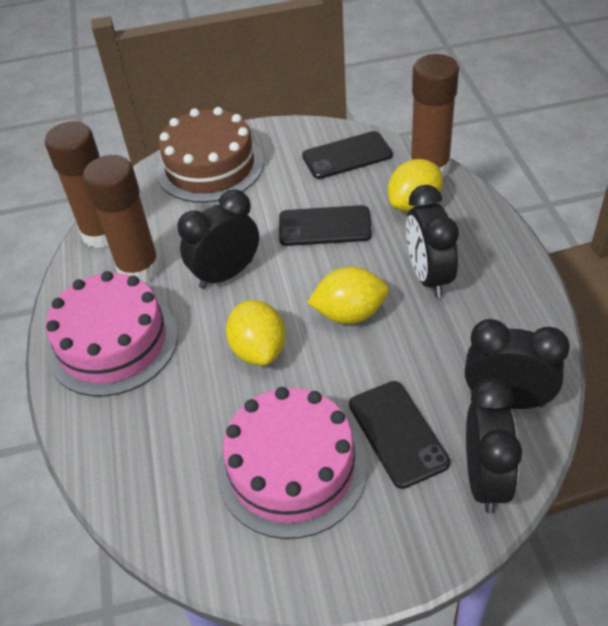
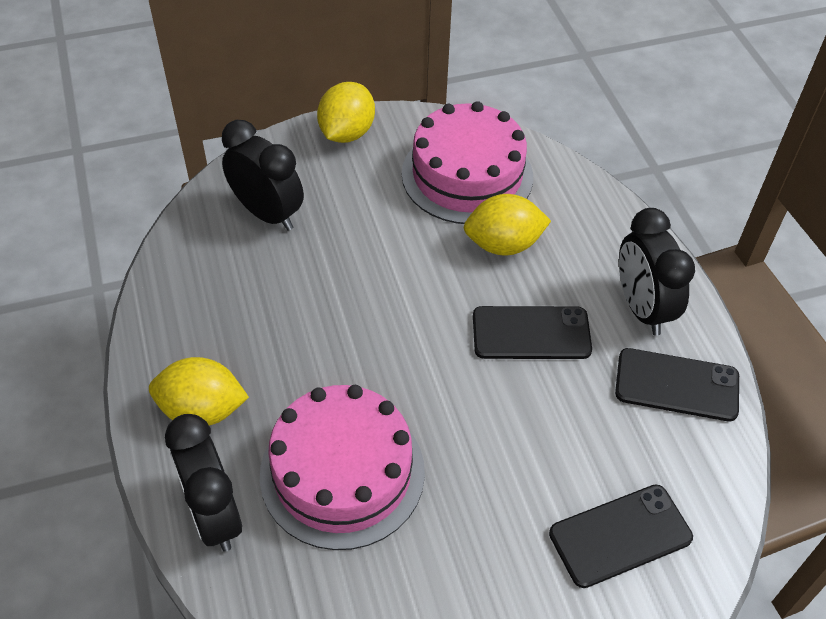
black clock: [177,190,259,289] [406,185,459,298] [465,319,570,409] [466,379,522,514] = 4 -> [165,414,242,552] [222,120,304,231] [619,208,695,336] = 3
brown cake: [157,107,264,203] = 1 -> none = 0
brown glue stick: [45,122,109,248] [83,155,161,282] [410,54,459,179] = 3 -> none = 0

